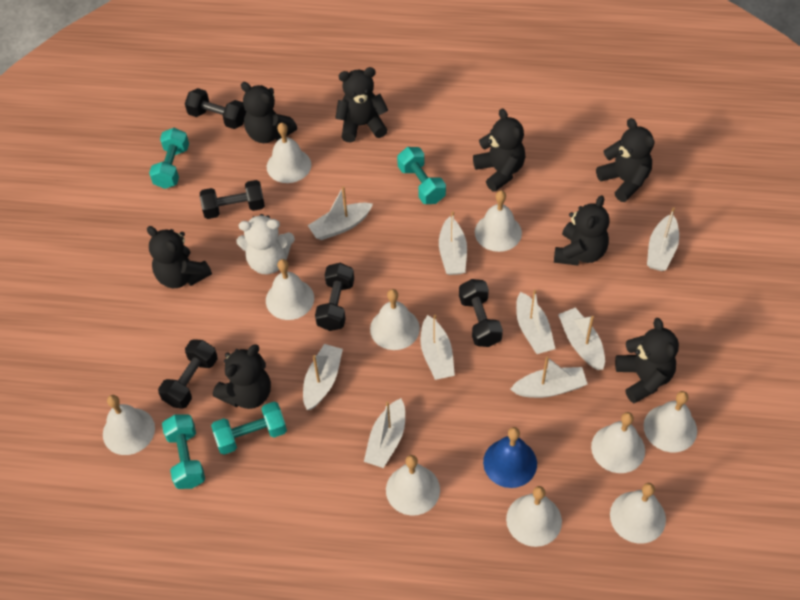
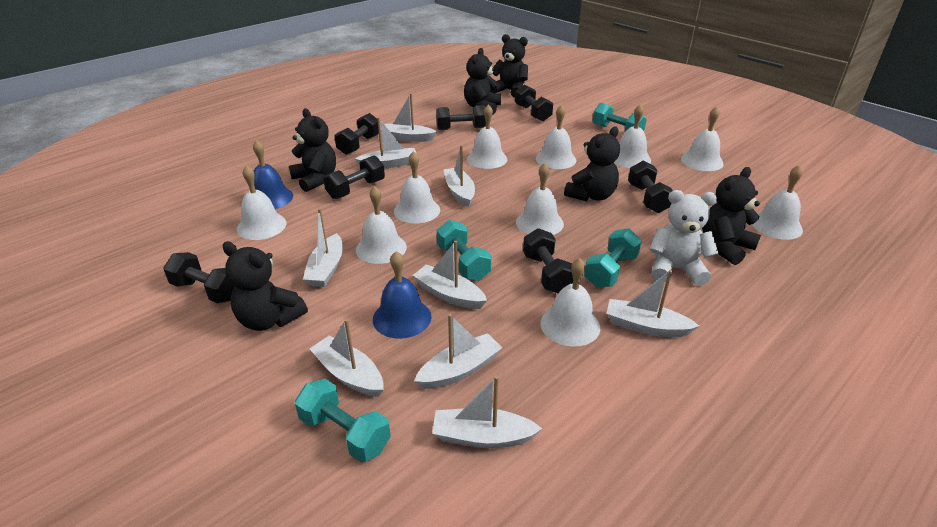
black dumbbell: [158,339,218,409] [185,88,246,129] [200,180,265,219] [315,263,354,331] [459,279,503,347] = 5 -> [163,252,234,303] [323,155,385,199] [335,113,379,155] [436,105,486,130] [515,84,553,121] [523,228,573,293] [628,160,673,213] = 7
black teddy bear: [147,226,212,288] [213,344,271,409] [241,82,297,143] [335,67,388,142] [473,108,525,192] [554,195,610,266] [596,118,654,202] [615,318,679,403] = 8 -> [223,241,308,331] [289,108,336,192] [464,48,501,115] [491,34,528,98] [564,126,620,202] [702,167,761,265] = 6
blue bell: [483,427,537,488] = 1 -> [253,140,293,209] [373,251,431,339] = 2

